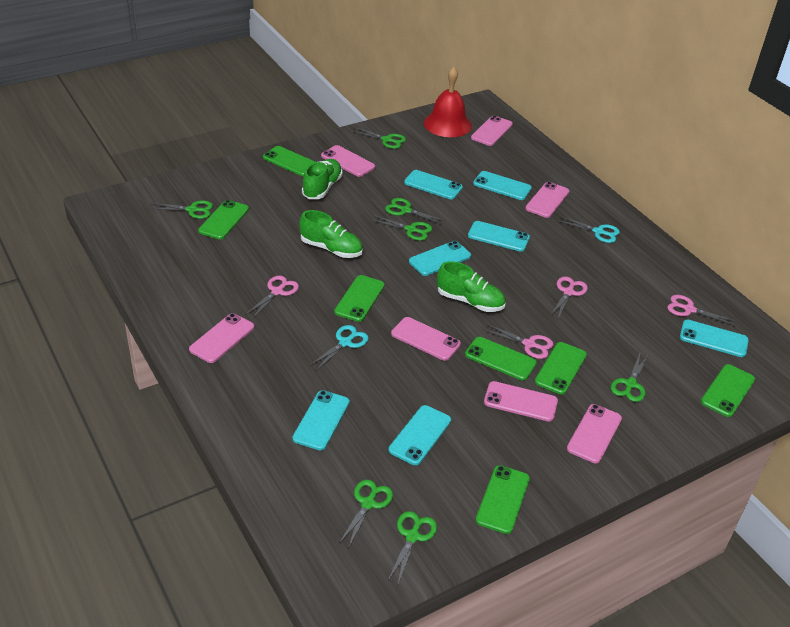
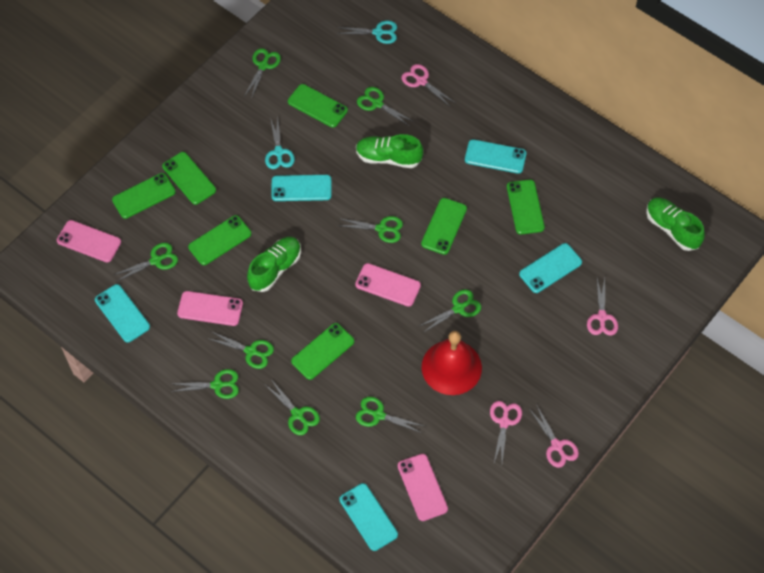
green scissors: [149,200,213,219] [338,480,393,548] [352,127,406,149] [371,215,432,241] [385,198,445,224] [387,511,437,584] [611,354,649,402] = 7 -> [114,243,178,282] [171,369,239,399] [207,332,274,369] [245,48,281,99] [266,379,320,435] [339,216,403,243] [356,397,424,433] [357,87,414,126] [419,289,481,333] = 9
pink phone: [189,313,254,363] [321,145,375,177] [391,317,461,361] [471,115,513,146] [484,381,558,422] [525,182,569,218] [567,404,622,463] = 7 -> [57,220,121,262] [177,291,243,326] [355,263,421,307] [398,454,448,521] = 4
turquoise phone: [292,390,350,451] [388,405,451,465] [404,170,463,199] [409,241,471,276] [468,221,530,252] [473,171,532,200] [680,320,749,357] = 7 -> [95,284,150,343] [271,175,332,201] [340,483,398,551] [465,139,527,174] [519,243,582,293] = 5

